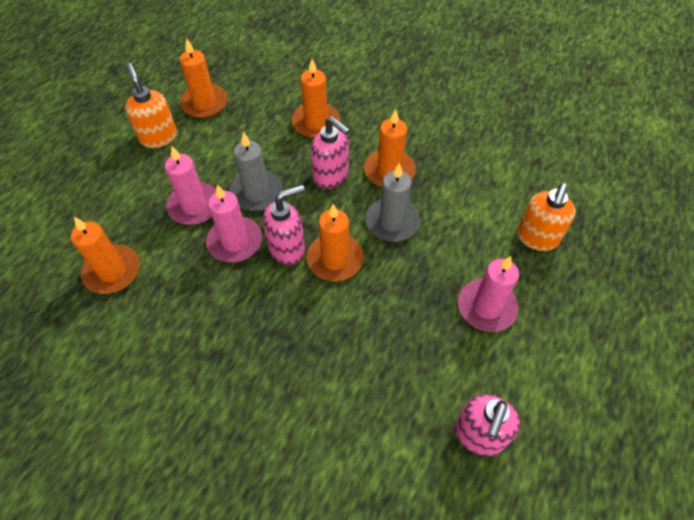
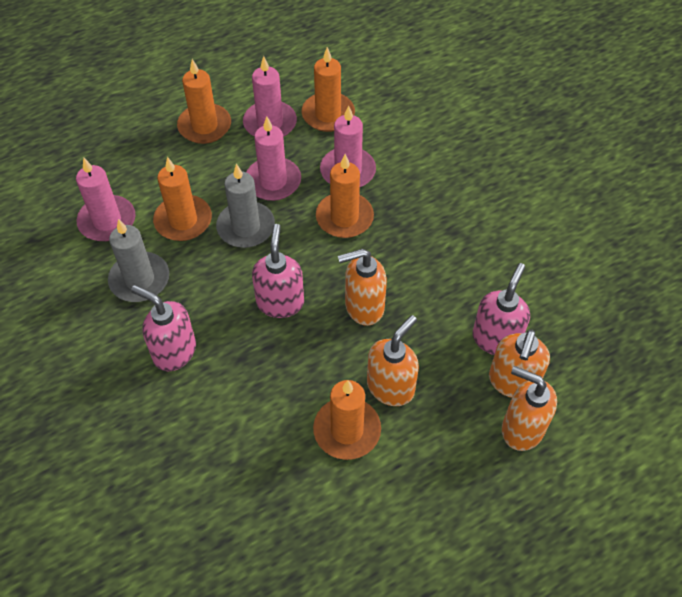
orange soap dispenser: [125,63,177,148] [517,183,576,251] = 2 -> [338,249,387,326] [367,315,419,406] [489,330,550,398] [502,366,557,451] = 4
pink candle: [165,146,216,225] [206,184,262,262] [458,256,519,332] = 3 -> [76,158,135,241] [243,56,297,137] [246,116,301,201] [320,105,376,187] = 4

